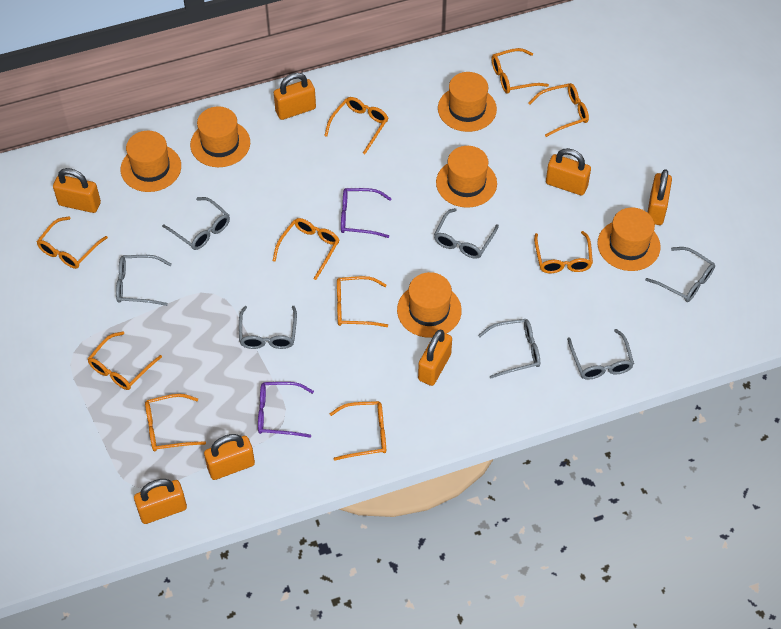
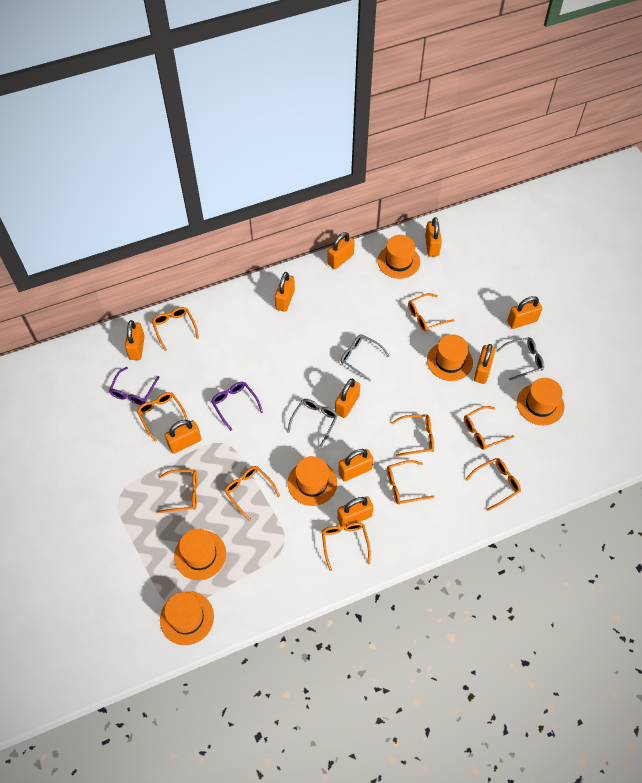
grey glasses: [116,255,172,306] [162,197,230,250] [239,306,297,349] [434,208,499,259] [478,319,540,378] [567,329,634,380] [645,247,715,302] = 7 -> [287,399,338,447] [341,334,389,381] [496,337,544,380] = 3
orange padlock: [53,168,101,213] [134,479,187,524] [204,434,255,480] [274,73,316,120] [418,330,452,386] [546,148,591,196] [647,169,672,225] = 7 -> [125,320,145,360] [165,420,201,454] [275,272,295,312] [327,232,355,269] [335,379,360,418] [337,496,373,526] [338,449,373,482] [425,217,442,257] [474,344,495,384] [507,296,542,329] = 10

